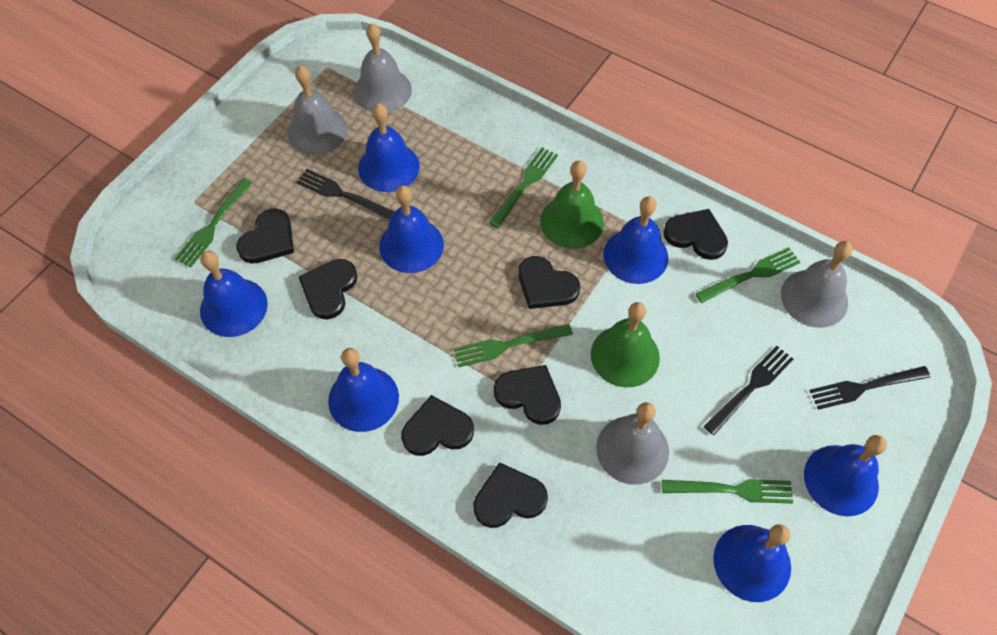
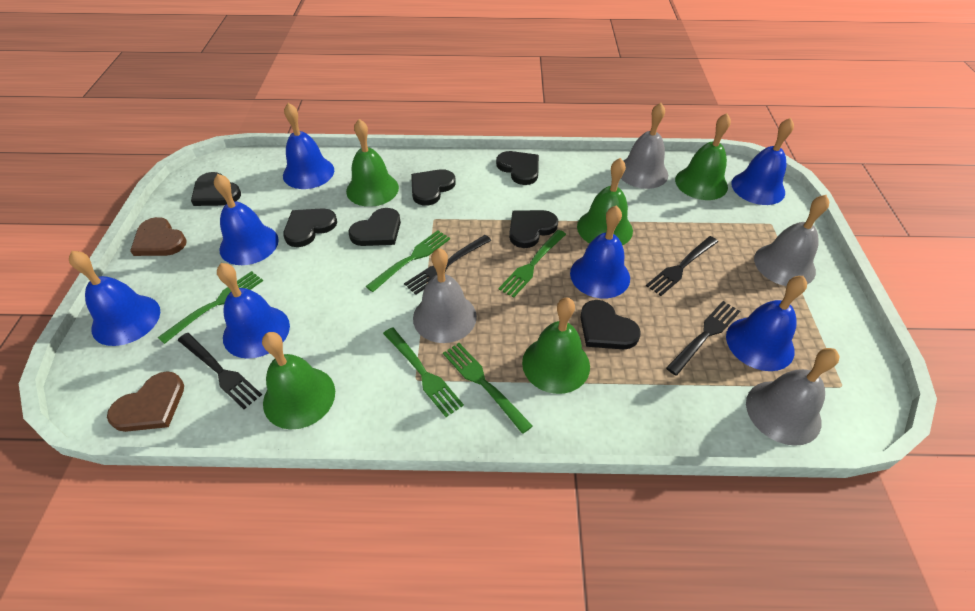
black fork: [296,169,394,221] [704,346,793,435] [809,366,930,410] = 3 -> [178,333,262,409] [404,235,491,295] [646,236,718,296] [666,301,740,376] = 4
brown heart: none = 0 -> [107,371,184,432] [130,217,187,256] = 2
green bell: [540,161,604,249] [591,302,660,387] = 2 -> [262,332,335,429] [346,119,399,207] [522,297,590,394] [577,158,633,245] [675,113,731,200] = 5

